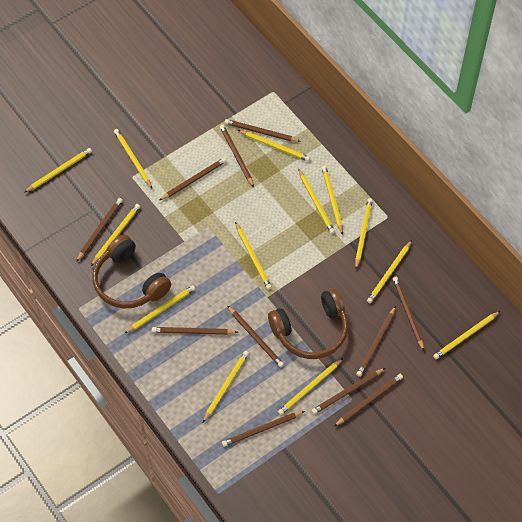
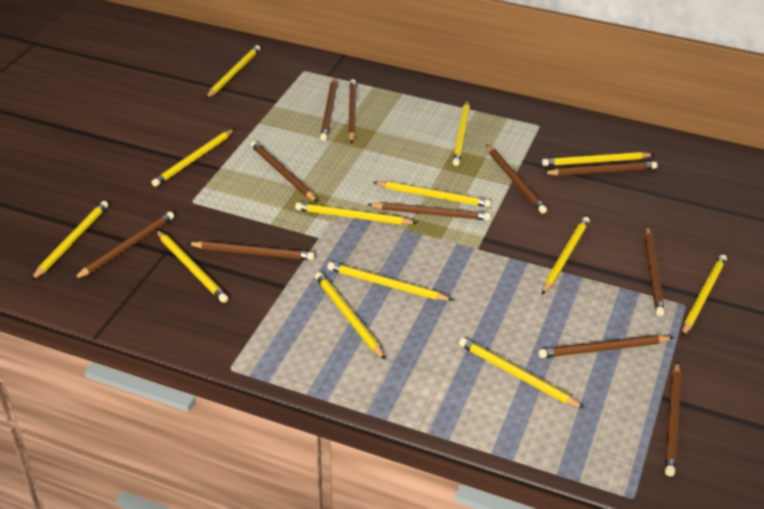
brown headphones: [93,235,171,309] [268,288,348,359] = 2 -> none = 0

